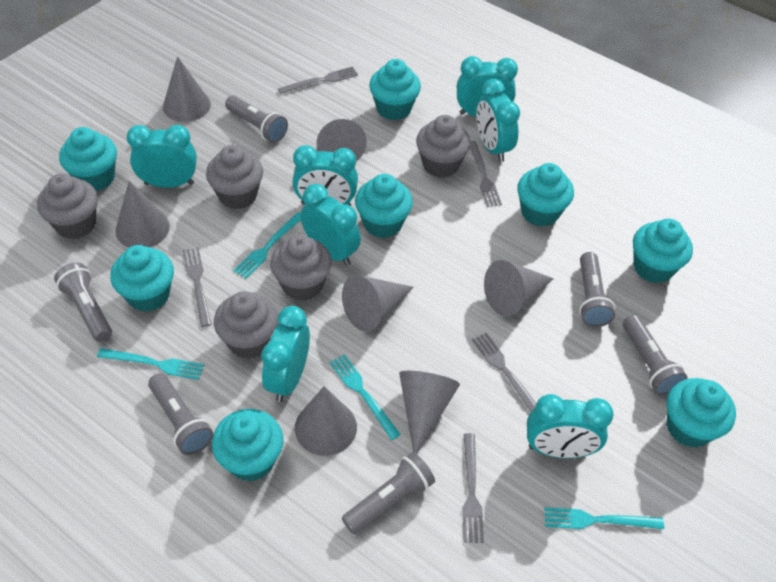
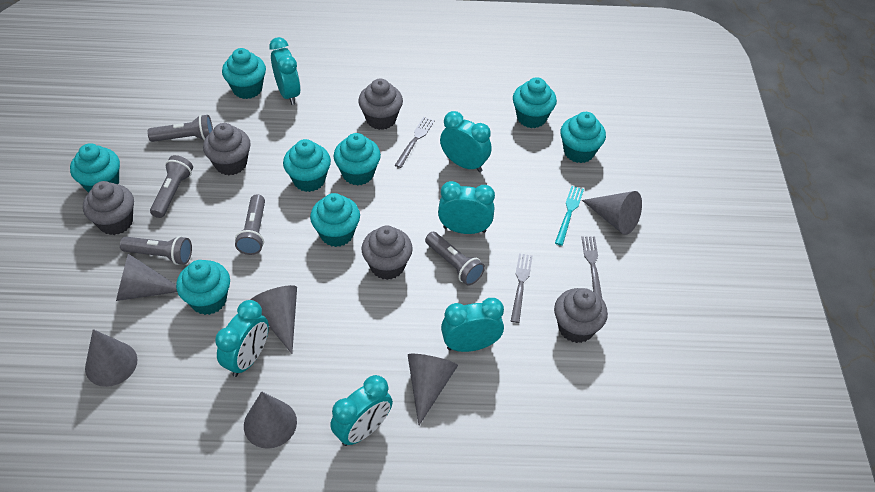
grey cone: [115,181,170,247] [163,56,211,122] [295,386,357,456] [316,119,367,161] [342,275,413,332] [399,371,460,454] [484,260,554,317] = 7 -> [85,329,137,387] [116,254,177,301] [244,391,297,449] [251,285,297,354] [408,354,458,425] [582,191,642,235] = 6
grey flashlight: [54,263,112,342] [148,373,214,455] [225,95,288,143] [342,452,435,534] [579,252,616,327] [623,315,687,395] = 6 -> [120,236,192,265] [147,115,213,142] [150,155,193,218] [235,194,265,255] [425,232,485,286] = 5
grey fork: [182,248,211,327] [278,66,358,94] [462,433,484,543] [470,141,502,207] [472,333,536,412] = 5 -> [395,117,435,168] [511,253,532,323] [582,236,602,298] = 3
turquoise clock: [127,125,197,188] [261,306,310,402] [292,145,358,206] [301,184,361,266] [457,56,518,117] [476,79,520,162] [527,394,614,458] = 7 -> [215,300,269,377] [269,37,301,105] [330,375,393,446] [438,181,495,234] [440,111,492,172] [441,298,504,352] = 6
turquoise fork: [97,348,204,380] [233,213,301,278] [330,354,401,440] [544,507,664,529] = 4 -> [555,186,584,246] = 1

